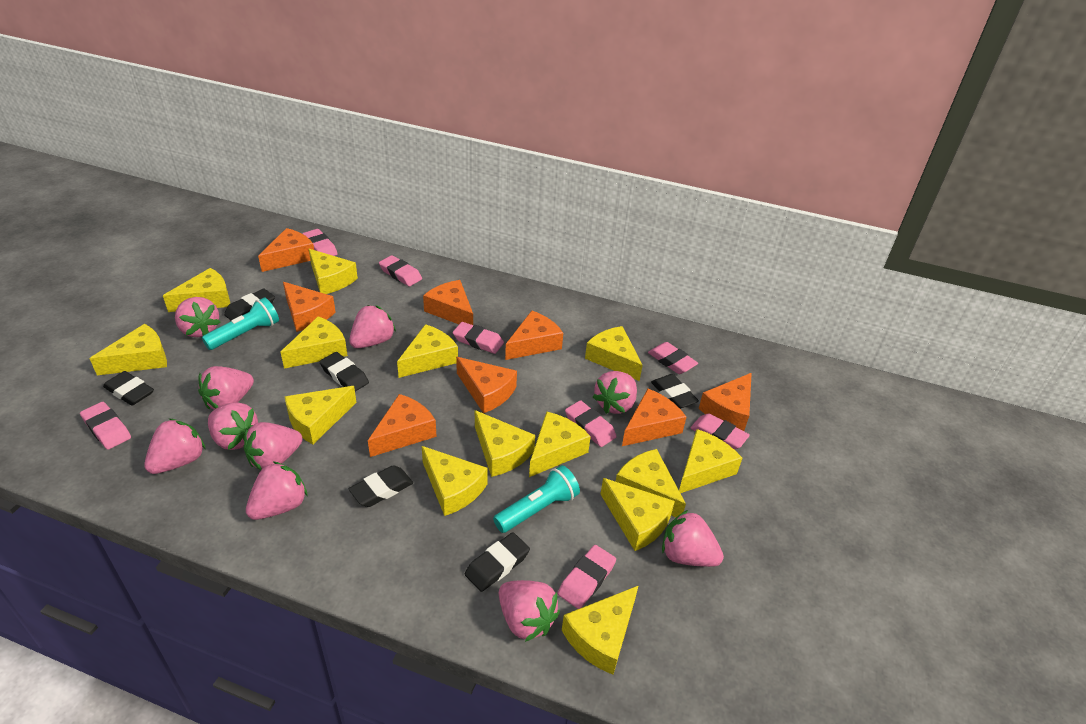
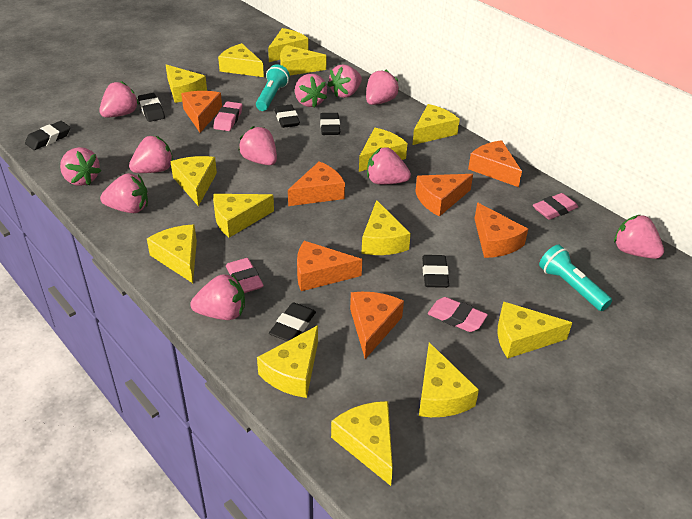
orange cheese: [258,228,314,272] [283,282,336,332] [368,394,437,457] [423,280,473,325] [456,357,517,413] [505,311,563,360] [622,389,686,446] [699,373,752,431] = 8 -> [181,91,222,133] [288,161,345,206] [297,241,362,291] [350,292,404,359] [415,174,473,217] [468,140,522,187] [474,203,528,258] = 7
pink eraser: [80,402,131,450] [302,229,338,256] [379,255,422,286] [453,322,504,354] [558,545,616,609] [565,400,617,447] [648,342,698,374] [691,413,750,449] = 8 -> [213,101,242,131] [226,258,264,293] [428,297,488,332] [533,193,578,220] = 4
pink strawberry: [144,419,205,474] [175,297,220,337] [198,366,254,410] [208,402,258,450] [244,422,303,470] [246,461,308,520] [349,305,396,348] [499,580,560,642] [593,371,637,414] [662,510,724,567] = 10 -> [60,147,101,186] [99,81,139,118] [100,173,148,213] [129,136,173,173] [190,274,245,320] [238,126,277,165] [295,74,327,108] [328,64,362,98] [366,69,399,105] [367,147,411,185] [614,214,664,259] = 11

